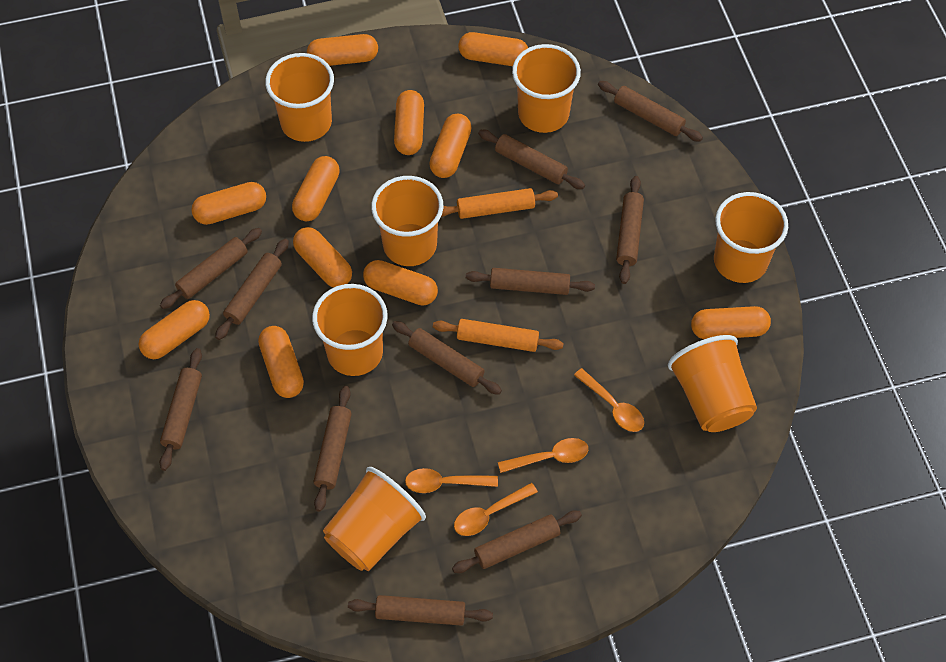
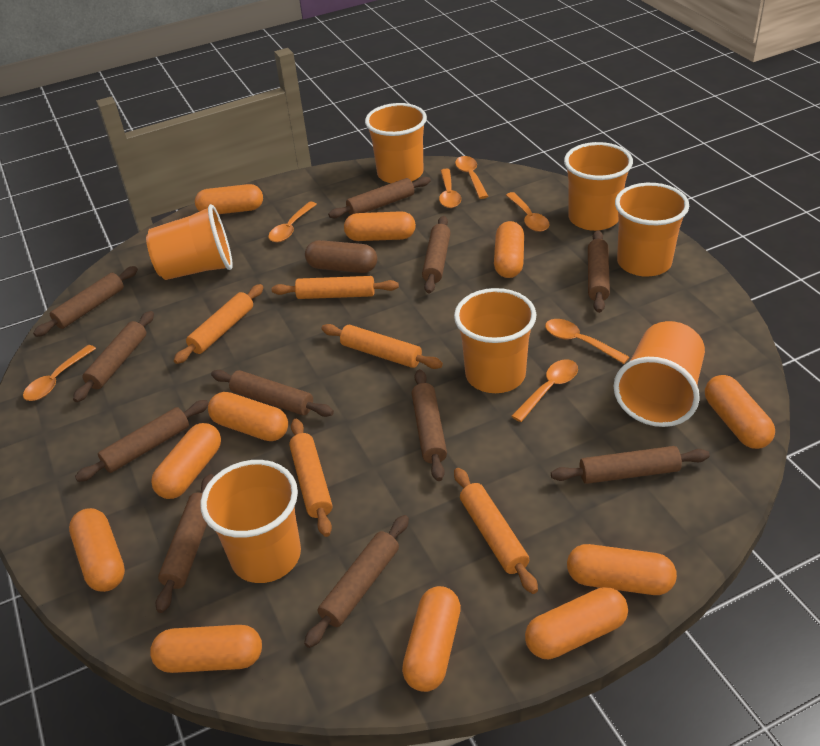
brown capsule: none = 0 -> [305,240,377,273] = 1
orange rolling pin: [433,319,564,352] [441,188,558,219] = 2 -> [174,284,264,364] [272,276,399,299] [289,419,332,537] [321,324,443,369] [454,468,538,594] = 5
orange spoon: [405,468,498,493] [454,483,538,536] [498,438,588,473] [574,368,644,432] = 4 -> [23,345,96,401] [268,202,317,242] [439,169,461,208] [455,156,488,199] [506,192,550,232] [511,359,578,422] [545,319,630,364] = 7

